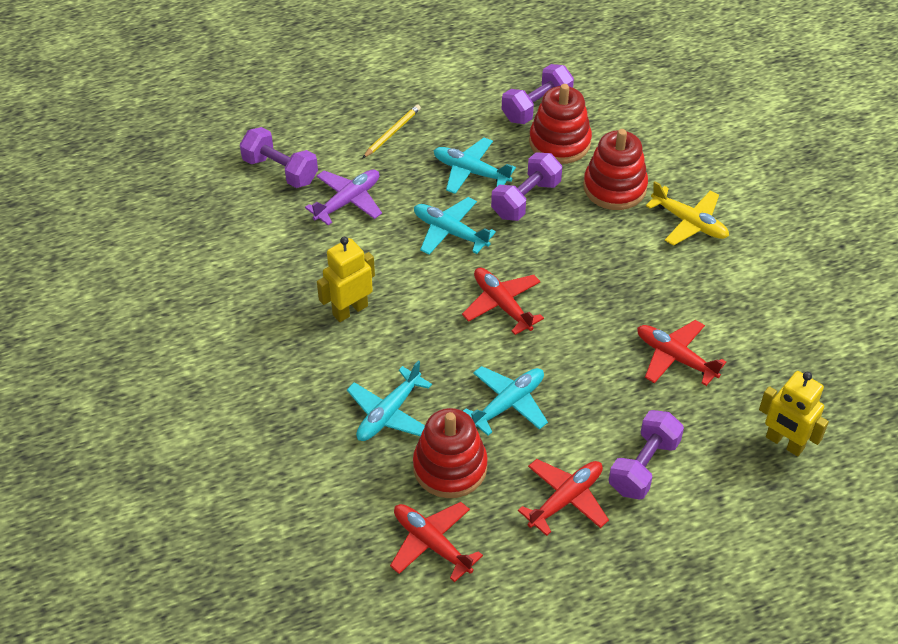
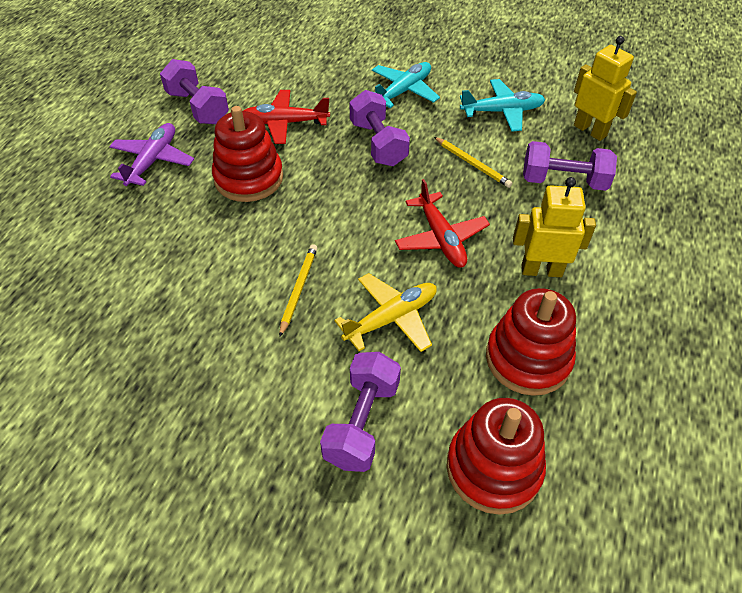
red plane: [390,502,483,582] [462,268,544,335] [518,459,609,536] [637,320,726,386] = 4 -> [244,90,330,144] [395,179,490,268] = 2
turquoise plane: [347,360,432,441] [414,197,496,255] [433,138,516,194] [463,366,548,436] = 4 -> [372,62,440,108] [460,79,545,132] = 2
yellow pencil: [363,104,421,158] = 1 -> [279,244,317,337] [434,137,513,188] = 2

